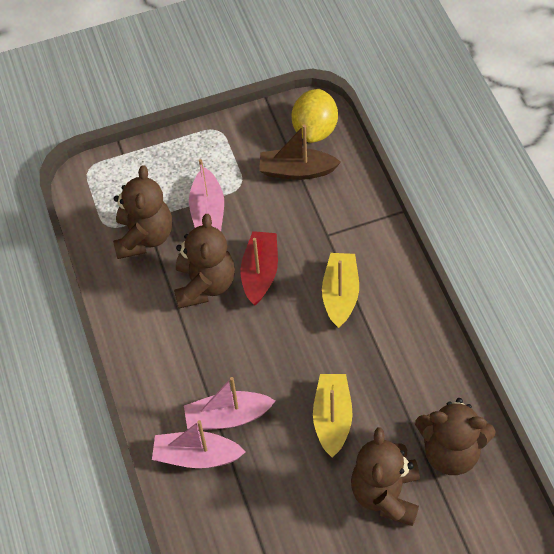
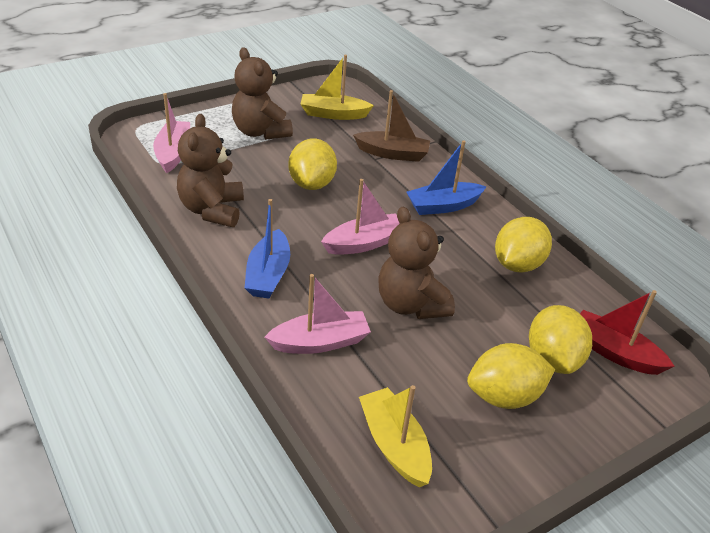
blue boat: none = 0 -> [244,199,290,298] [406,140,487,215] = 2
brown teddy bear: [113,165,172,259] [174,214,235,308] [351,427,420,526] [415,398,495,475] = 4 -> [177,114,244,227] [232,47,293,140] [378,207,455,319] = 3
yellow lemon: [291,89,338,143] = 1 -> [289,138,337,190] [467,343,555,409] [495,217,552,273] [529,305,592,374] = 4

